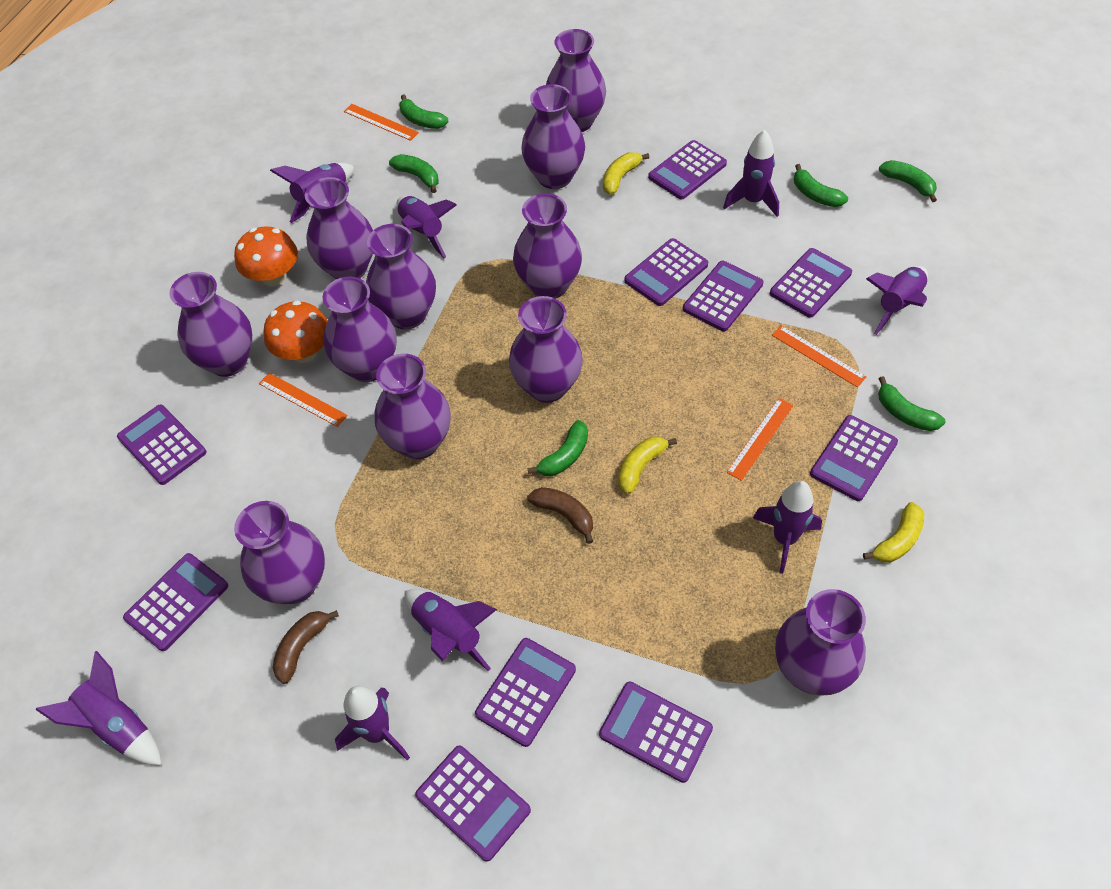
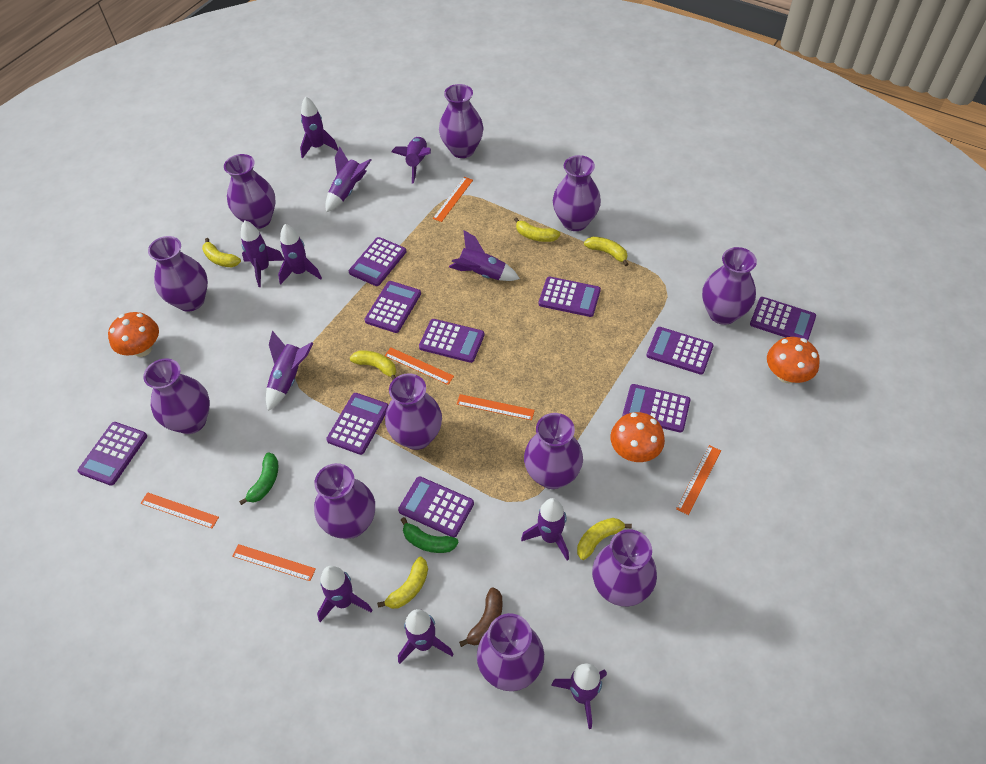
brown banana: [273,610,339,684] [527,487,593,544] = 2 -> [459,587,503,647] = 1
green banana: [389,154,439,193] [399,94,449,129] [527,420,588,476] [794,164,848,207] [878,376,945,431] [879,160,937,202] = 6 -> [239,453,278,505] [401,517,459,553] = 2
orange mushroom: [234,226,298,286] [263,300,328,363] = 2 -> [108,312,159,357] [611,412,665,462] [767,337,820,383] = 3
orange ruler: [259,373,348,427] [344,104,419,141] [727,398,793,481] [772,326,866,387] = 4 -> [140,492,219,528] [232,544,316,581] [384,347,454,385] [433,177,473,222] [457,394,535,420] [676,445,721,515] = 6
purple rocket: [36,651,162,765] [270,163,355,223] [335,686,410,760] [397,196,457,258] [405,589,497,671] [723,130,779,217] [753,481,822,574] [866,266,928,335] = 8 -> [241,221,284,287] [266,330,313,411] [278,224,322,284] [300,96,338,158] [317,566,373,622] [325,147,371,212] [391,136,431,184] [398,609,454,664] [449,230,520,281] [521,498,569,561] [551,663,607,729] = 11
yellow banana: [603,152,650,195] [618,436,677,494] [863,502,924,563] = 3 -> [202,238,241,267] [350,350,396,380] [377,557,428,609] [514,217,560,242] [577,518,632,560] [584,237,629,266] = 6

